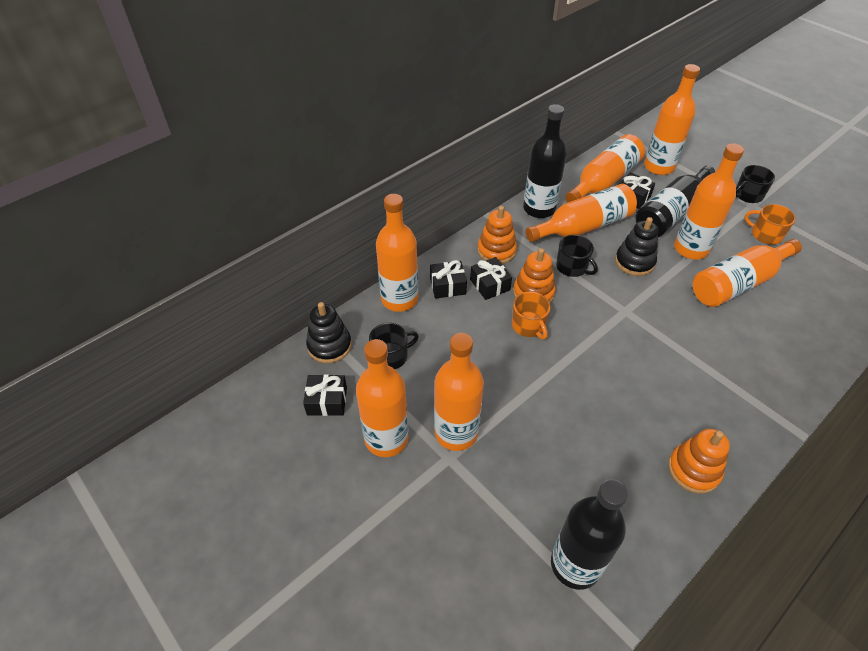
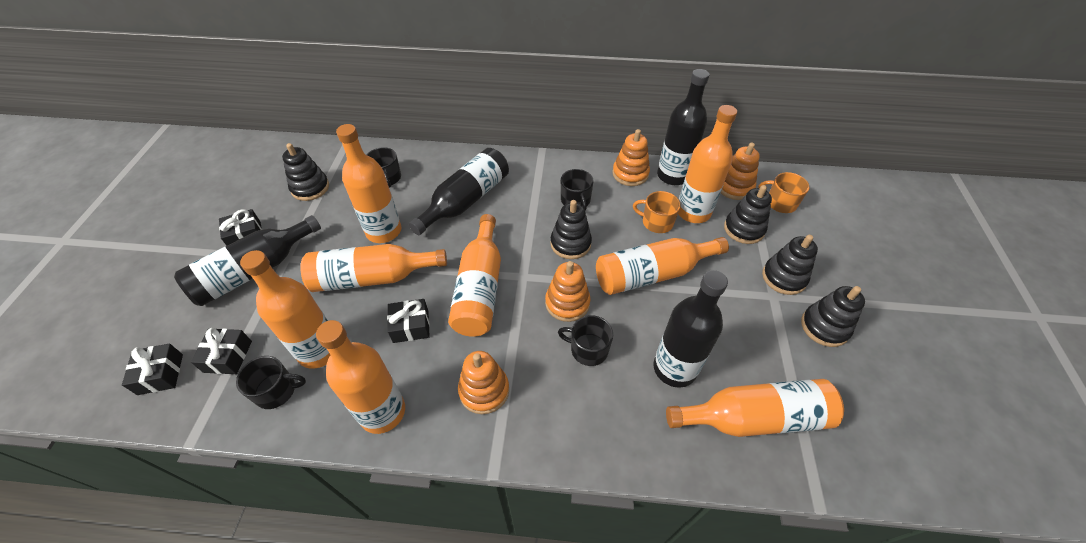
black bottle: [523,104,567,218] [551,479,628,590] [635,165,715,237] = 3 -> [174,215,321,306] [409,148,509,235] [654,270,728,388] [657,69,709,185] = 4
black mug: [369,323,419,369] [556,235,598,277] [736,165,775,203] = 3 -> [236,356,306,409] [366,147,401,188] [558,315,613,366] [561,169,593,211] = 4
black stacking toy: [306,302,352,363] [615,217,658,276] = 2 -> [282,143,329,201] [550,200,592,259] [724,185,772,244] [762,235,818,295] [801,286,865,347] = 5
orange stacking toy: [477,206,517,264] [513,248,556,303] [668,429,730,494] = 3 -> [458,351,509,414] [545,261,590,322] [612,129,650,186] [721,143,760,200] = 4

